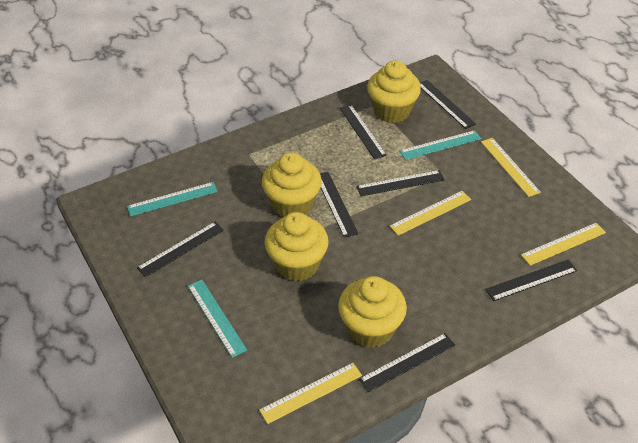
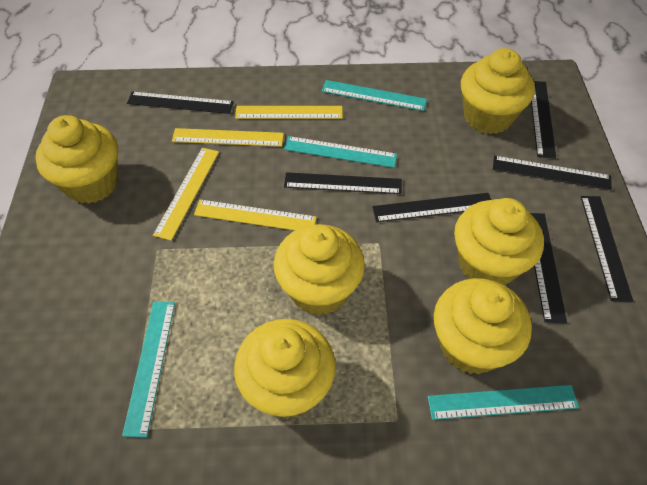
turquoise ruler: [127,182,218,216] [188,280,247,358] [400,130,481,160] = 3 -> [122,301,175,438] [284,136,397,168] [322,80,427,111] [428,385,579,420] = 4
yellow cupcake: [262,153,322,217] [265,212,329,281] [338,276,407,348] [367,60,421,123] = 4 -> [35,115,118,204] [234,319,336,419] [274,224,365,315] [434,278,532,374] [454,198,544,285] [461,48,535,134] = 6

